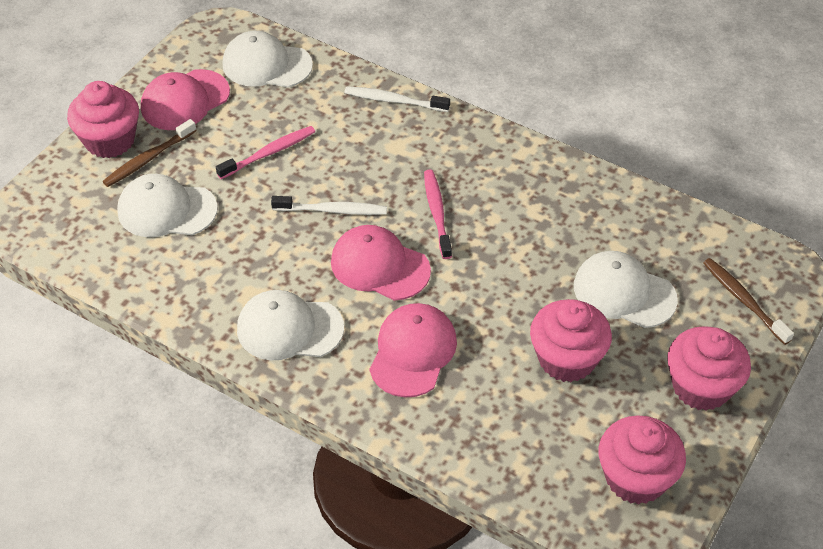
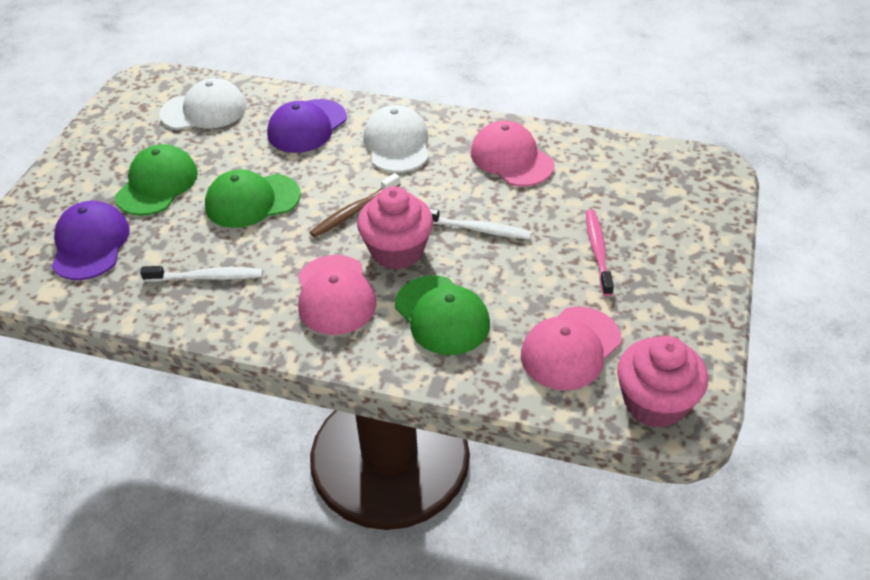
brown toothbrush: [103,119,197,187] [703,258,794,345] = 2 -> [310,173,401,237] = 1
green cap: none = 0 -> [115,144,198,216] [205,169,301,228] [395,275,490,355] = 3
pink cupcake: [67,81,139,158] [530,299,612,382] [599,415,686,505] [667,326,751,411] = 4 -> [357,186,433,270] [617,336,708,428] = 2
pink toothbrush: [216,126,315,179] [424,170,452,259] = 2 -> [586,209,614,296] = 1
purple cap: none = 0 -> [52,201,130,280] [267,99,347,153] = 2
white cap: [117,174,218,237] [223,31,313,88] [237,290,344,360] [574,251,678,328] = 4 -> [159,78,247,130] [363,105,429,172] = 2

